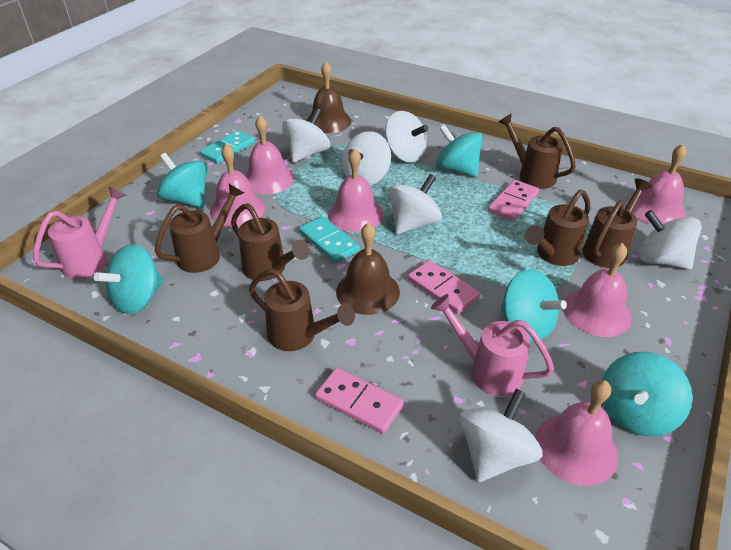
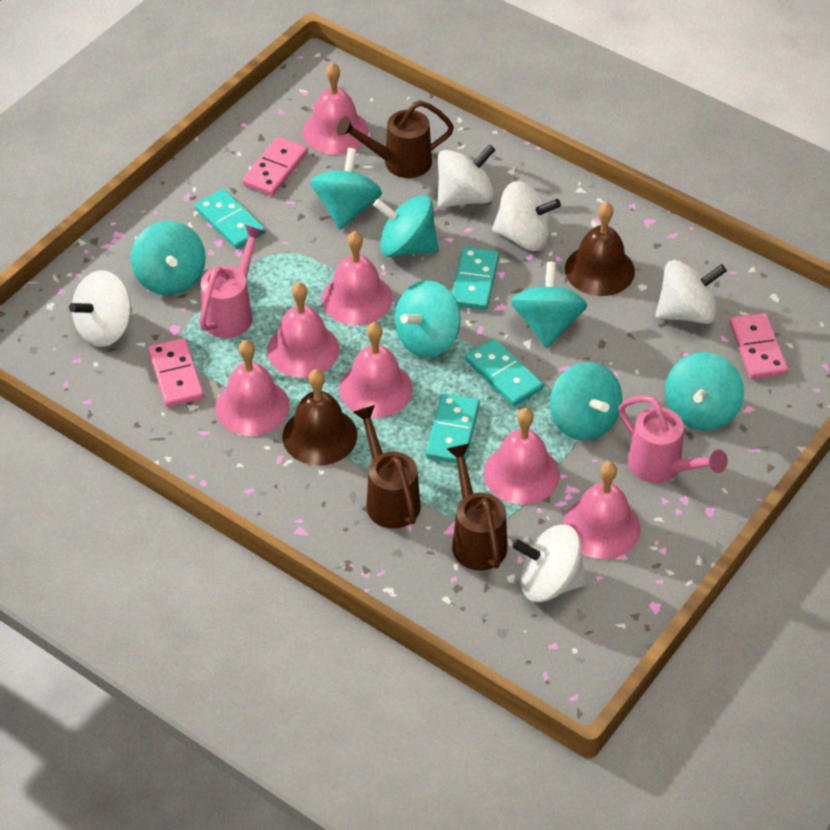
brown watering can: [155,184,244,273] [231,203,310,281] [249,269,355,351] [499,113,576,189] [525,190,590,266] [583,178,652,268] = 6 -> [337,100,454,178] [353,405,421,529] [447,444,507,571] = 3
pink bell: [210,144,265,227] [245,116,294,195] [328,149,383,232] [535,380,618,486] [563,243,632,337] [629,144,687,225] = 6 -> [215,340,290,436] [267,282,340,378] [303,63,369,155] [322,231,393,326] [339,322,413,418] [484,408,560,505] [563,462,641,559] = 7
turquoise domino: [200,130,255,164] [299,216,360,263] = 2 -> [195,189,266,249] [426,393,480,463] [452,247,499,310] [465,338,543,406] = 4
turquoise spinning top: [94,244,164,314] [157,153,207,208] [436,124,483,177] [501,269,567,343] [602,352,693,436] = 5 -> [131,221,206,295] [310,148,382,229] [373,195,439,257] [395,281,460,357] [511,262,587,348] [550,362,622,440] [665,352,744,430] = 7
white spinning top: [282,108,330,163] [342,131,391,186] [385,111,428,163] [389,174,442,234] [459,389,543,482] [639,210,702,270] = 6 -> [69,270,133,347] [437,144,495,208] [492,181,561,251] [512,525,587,602] [655,260,727,324] = 5

